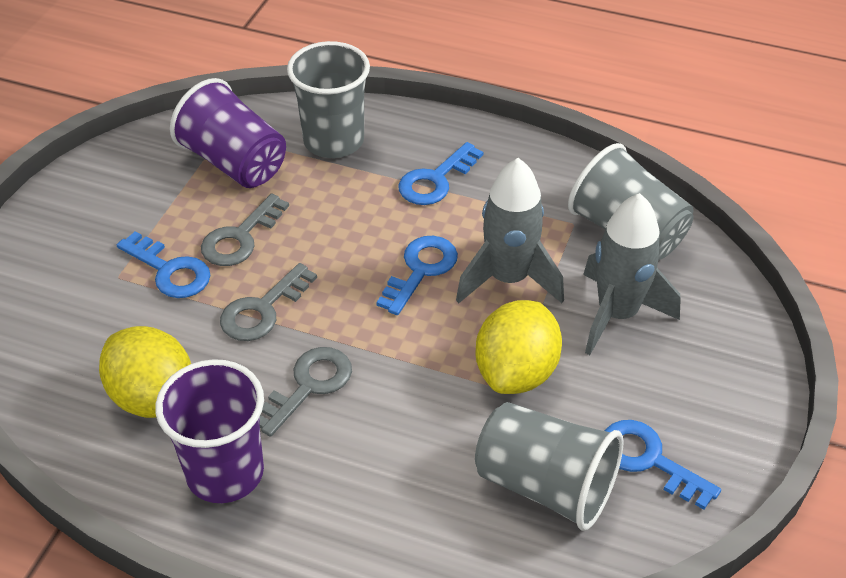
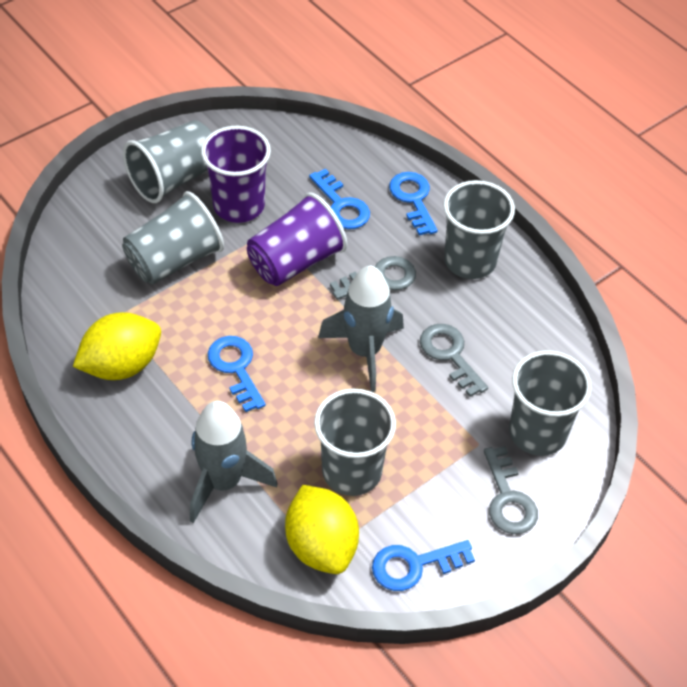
grey cup: [287,41,370,158] [475,402,624,531] [568,143,694,260] = 3 -> [122,191,224,285] [123,120,212,203] [314,389,396,496] [443,180,515,279] [509,350,592,456] = 5

